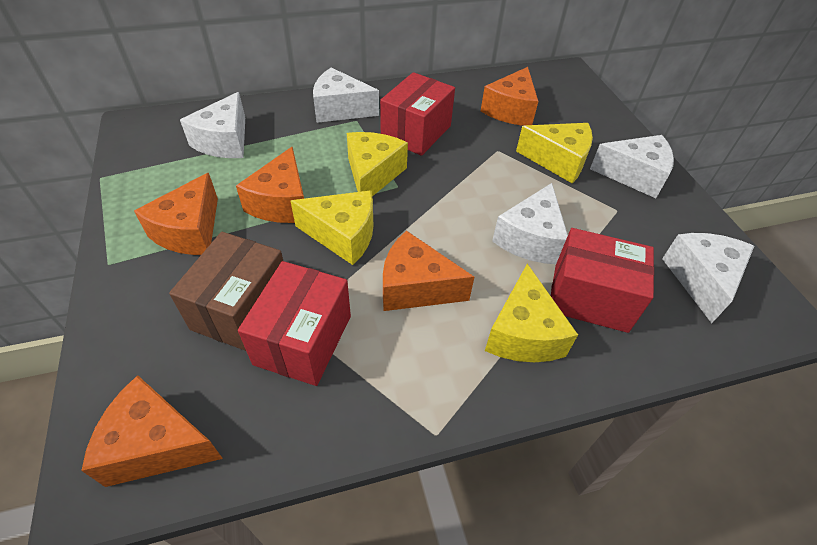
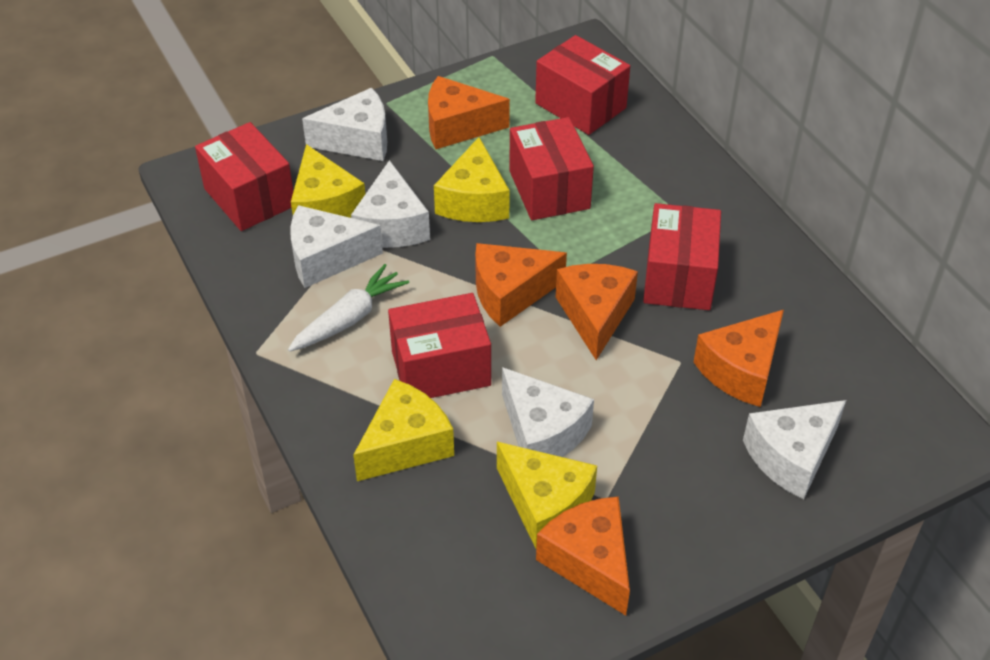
brown box: [169,232,283,351] = 1 -> none = 0
red box: [238,261,351,386] [380,72,455,156] [551,228,654,333] = 3 -> [195,122,293,231] [388,293,491,398] [509,117,594,220] [535,35,630,135] [643,203,721,310] = 5
white carrot: none = 0 -> [288,264,409,352] = 1

